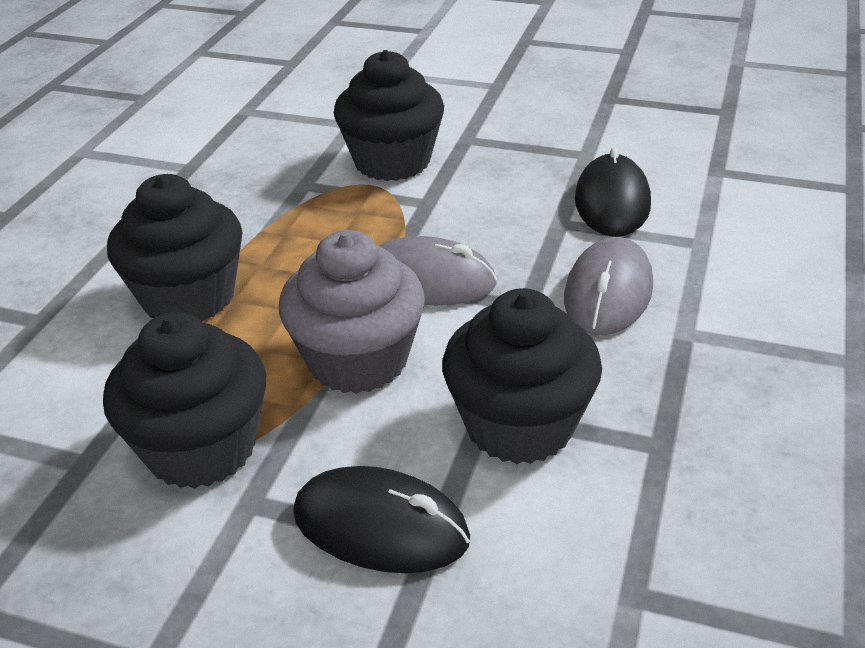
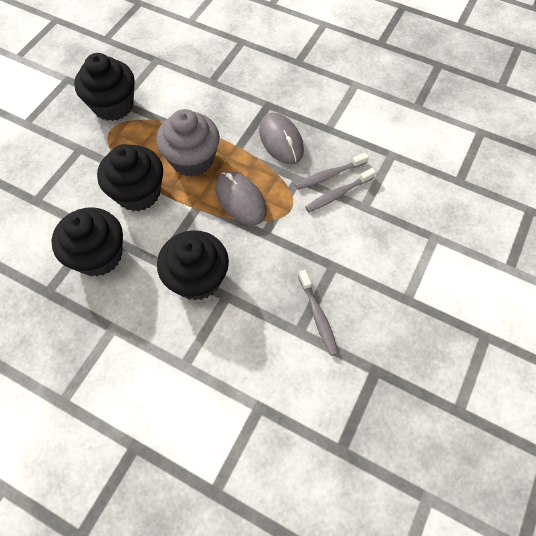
black mouse: [293,466,470,573] [575,147,651,237] = 2 -> none = 0
grey toothbrush: none = 0 -> [295,153,369,190] [298,270,338,356] [305,168,376,212] = 3

